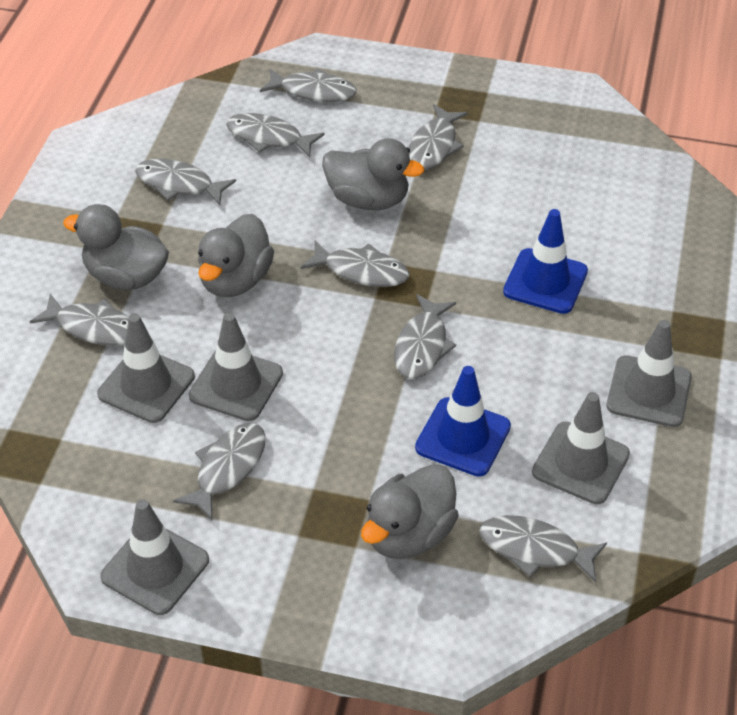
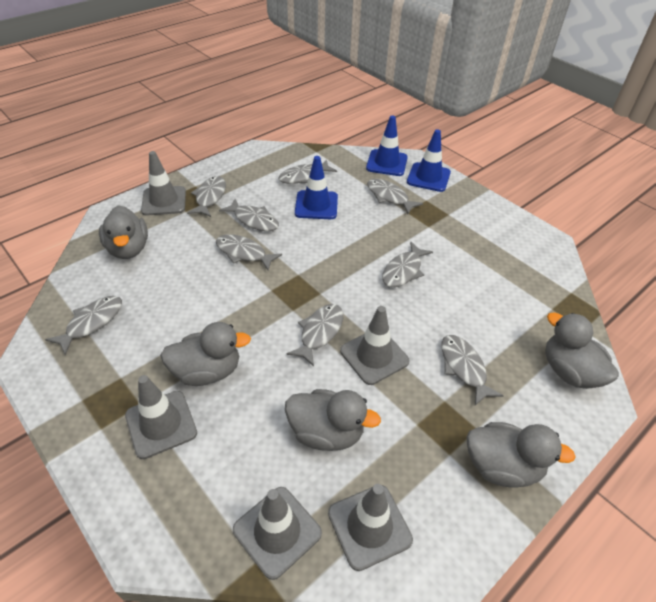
blue traffic cone: [415,366,511,477] [503,209,588,314] = 2 -> [295,156,338,219] [366,115,408,176] [407,129,451,192] = 3
grey duck: [63,204,169,290] [198,214,274,297] [322,138,424,210] [361,464,459,559] = 4 -> [99,205,148,259] [160,322,251,386] [285,389,381,451] [466,422,576,488] [545,312,619,389] = 5

